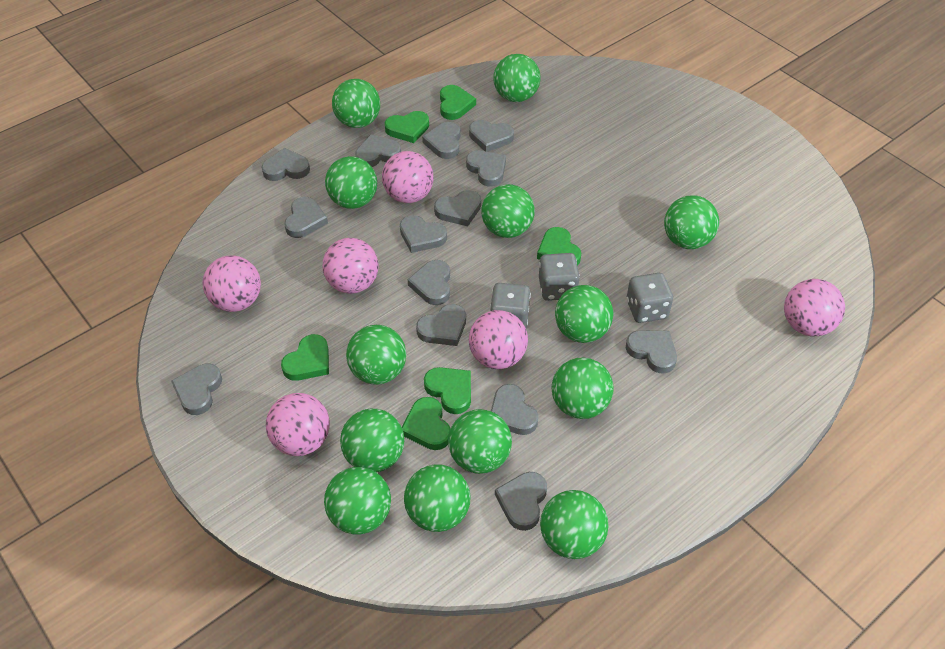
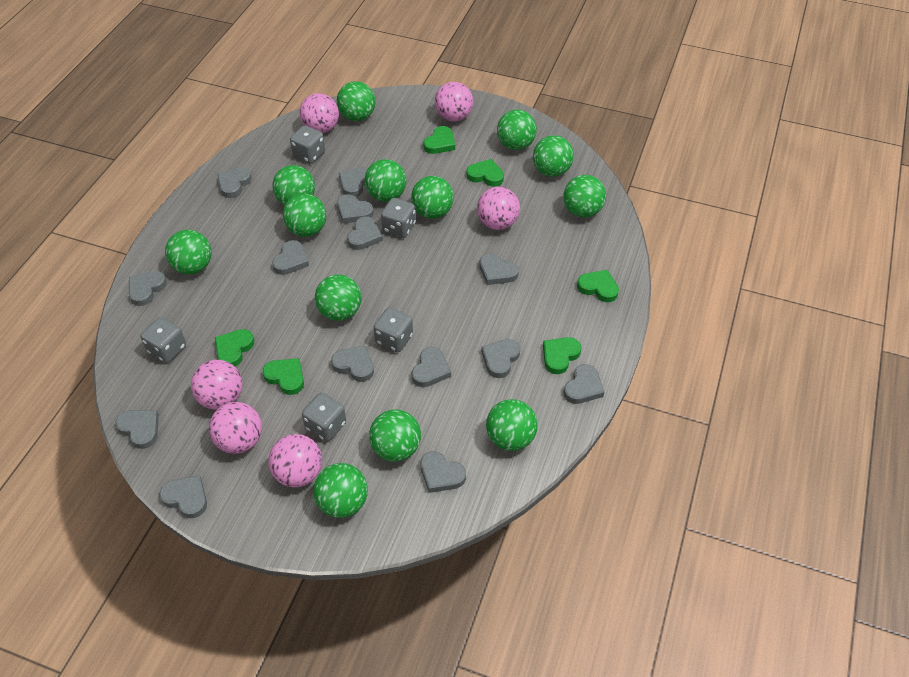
grey dice: [490,283,531,328] [539,253,580,301] [627,273,673,323] = 3 -> [140,317,186,363] [290,125,325,163] [302,393,346,442] [374,307,413,352] [381,198,416,238] = 5

